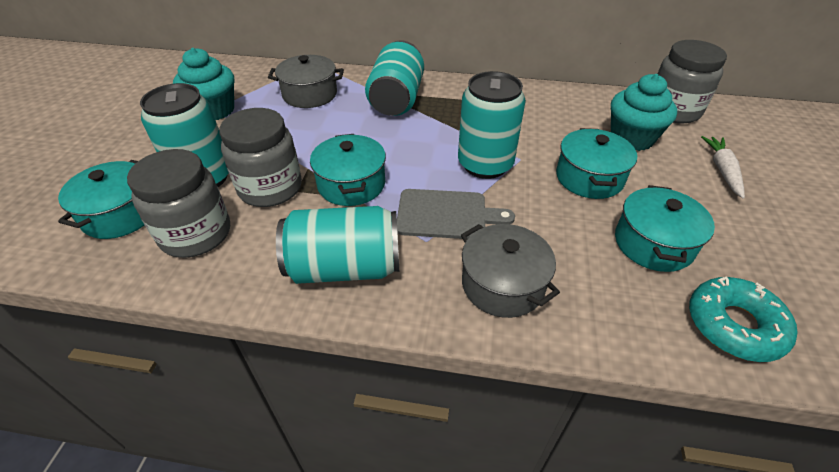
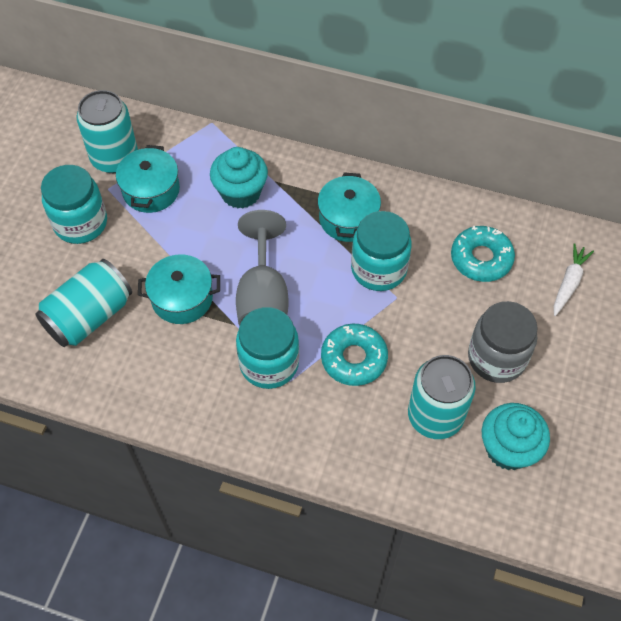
grey cutting board: [397,189,515,239] = 1 -> none = 0
grey goblet: none = 0 -> [236,210,288,326] = 1
grey jar: [127,149,230,258] [219,108,302,207] [657,40,727,123] = 3 -> [468,301,538,383] = 1
grey pot: [268,55,344,108] [461,224,560,318] = 2 -> none = 0
turquoise can: [140,83,229,187] [276,206,399,284] [365,40,424,116] [458,71,526,179] = 4 -> [35,259,132,347] [76,90,138,173] [408,355,476,439] = 3
turquoise donut: [689,276,798,362] = 1 -> [321,324,388,386] [451,226,515,282] = 2
turquoise jar: none = 0 -> [41,165,107,244] [236,307,299,389] [351,211,412,291] = 3
turquoise pot: [58,160,145,239] [310,134,386,206] [556,128,637,199] [615,185,715,272] = 4 -> [116,145,180,213] [138,254,220,324] [318,172,381,242] = 3

